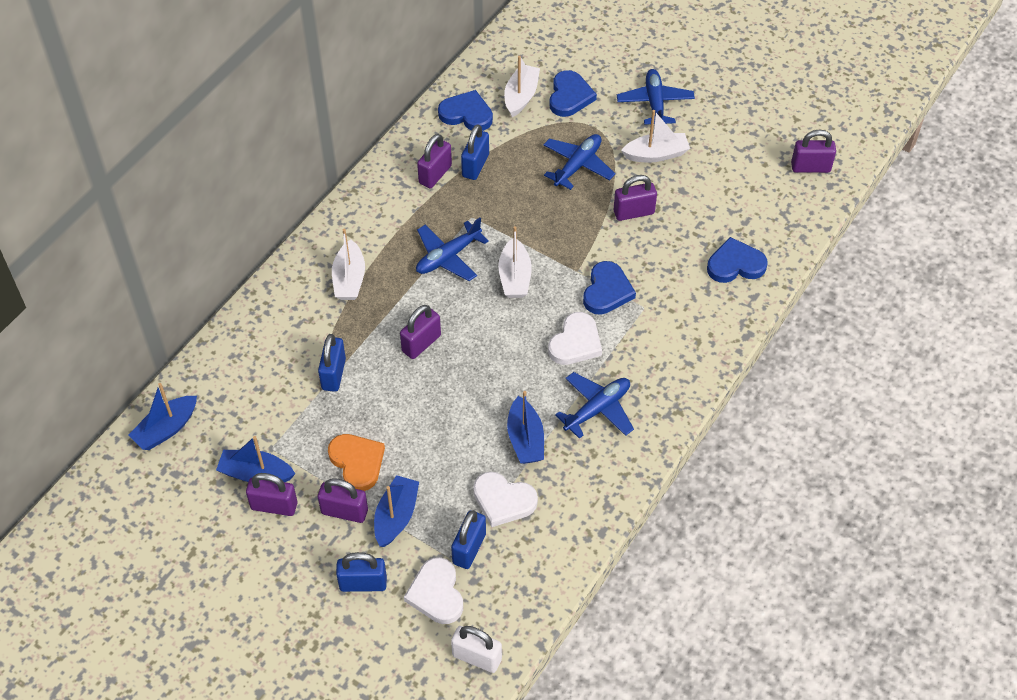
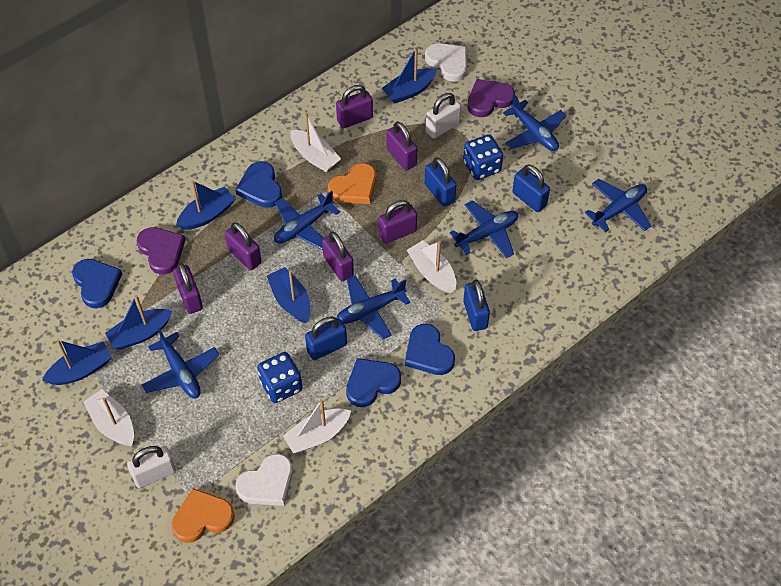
blue boat: [129,383,197,450] [216,436,295,482] [374,475,419,547] [507,391,544,464] = 4 -> [42,340,112,385] [105,295,172,350] [176,180,235,230] [267,267,311,323] [382,47,437,104] = 5
blue dice: none = 0 -> [257,352,303,403] [463,134,503,180] = 2
blue plane: [416,218,489,281] [544,134,615,190] [555,372,634,439] [617,69,695,125] = 4 -> [142,328,219,398] [274,191,340,250] [337,275,410,339] [450,200,518,258] [503,94,566,151] [585,179,651,232] = 6
orange heart: [328,434,385,491] = 1 -> [171,488,235,543] [328,163,376,204] = 2
purple heart: none = 0 -> [137,227,185,275] [467,79,515,117] = 2
white heart: [404,557,463,624] [473,472,538,527] [548,312,602,365] = 3 -> [236,453,293,506] [425,43,467,82] = 2
white padlock: [451,626,502,673] = 1 -> [127,446,176,488] [426,93,461,139] = 2

